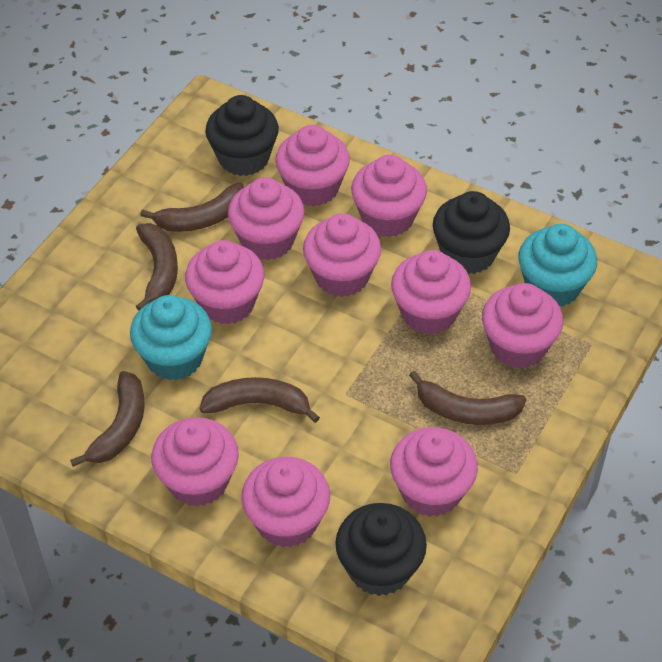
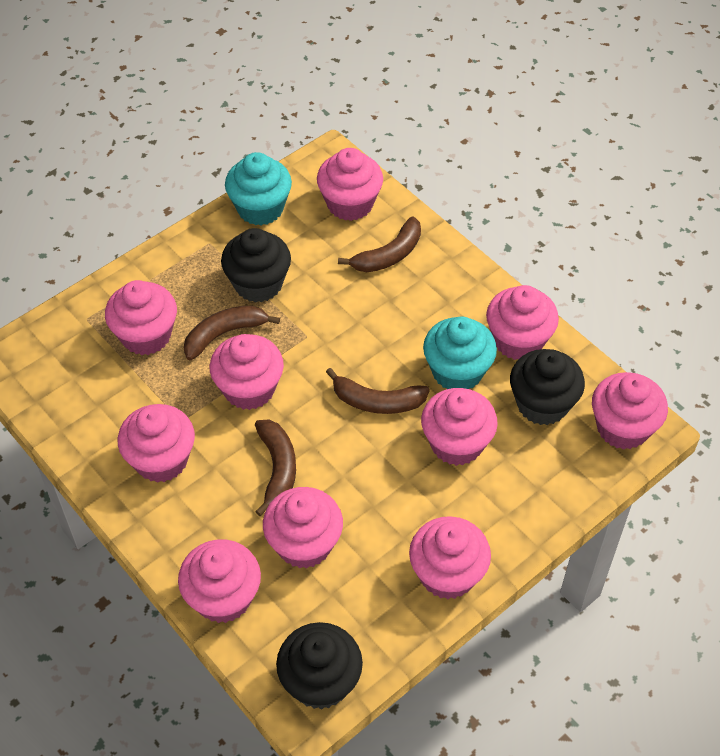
brown banana: [70,371,145,467] [136,223,178,310] [140,183,244,232] [200,377,320,423] [409,371,526,425] = 5 -> [184,306,280,360] [255,420,296,516] [326,368,430,414] [338,217,421,272] = 4

